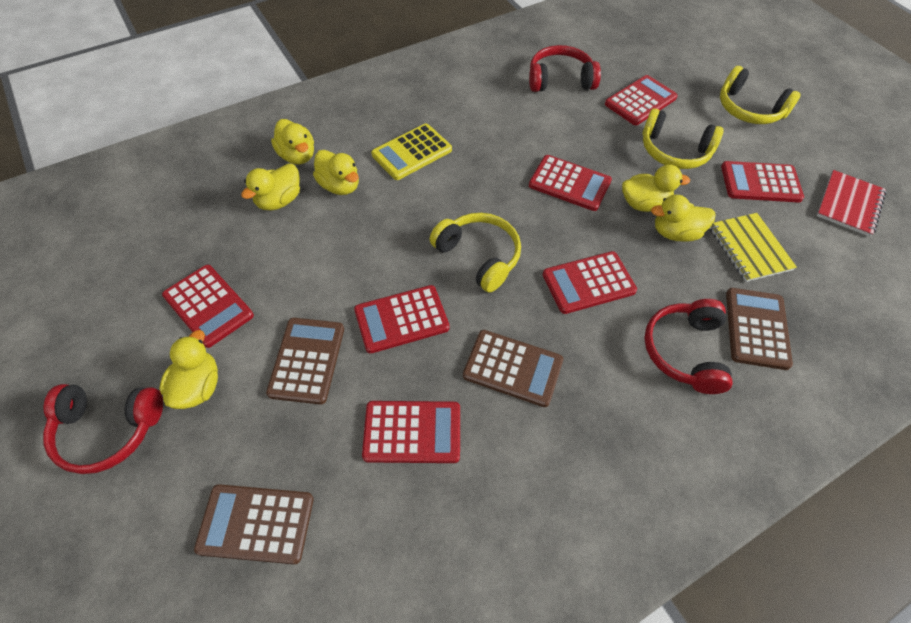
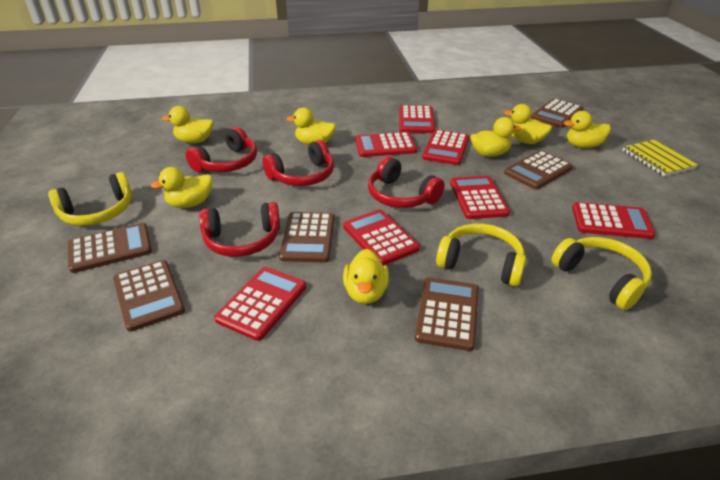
brown calculator: [194,484,314,564] [266,318,344,405] [463,330,563,407] [726,288,793,370] = 4 -> [68,223,152,273] [113,260,185,332] [279,212,335,262] [415,277,479,351] [504,150,573,189] [531,98,584,128] = 6
red headphones: [43,384,163,474] [529,45,601,92] [644,299,733,394] = 3 -> [185,127,257,172] [199,202,280,257] [262,140,334,186] [368,157,445,208] = 4
red notebook: [816,170,886,237] = 1 -> none = 0
yellow calculator: [371,124,452,180] = 1 -> none = 0
yellow duck: [159,330,218,409] [241,163,300,210] [271,119,314,165] [313,150,359,195] [622,165,690,212] [651,195,715,242] = 6 -> [151,167,212,208] [162,106,214,143] [286,108,336,145] [343,249,389,304] [470,117,521,157] [504,104,552,144] [564,111,611,148] = 7

